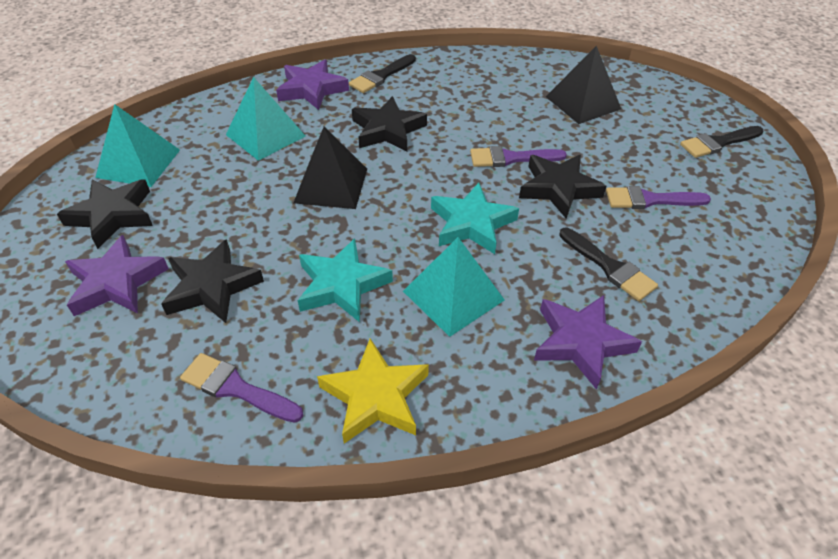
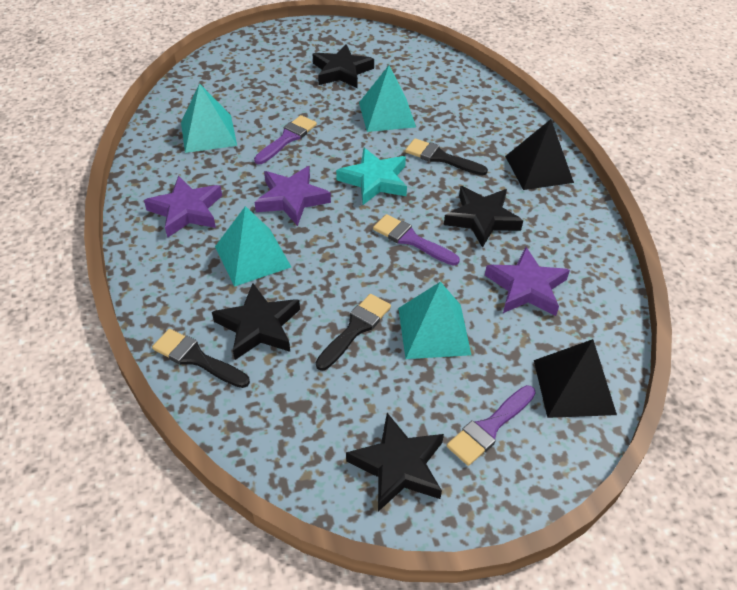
turquoise pyramid: [95,104,180,187] [226,77,306,161] [403,237,504,337] = 3 -> [181,83,237,153] [215,206,291,287] [359,65,416,132] [398,282,471,359] = 4
turquoise star: [298,238,393,322] [431,183,519,254] = 2 -> [336,147,407,205] = 1
yellow star: [317,338,429,444] = 1 -> none = 0

